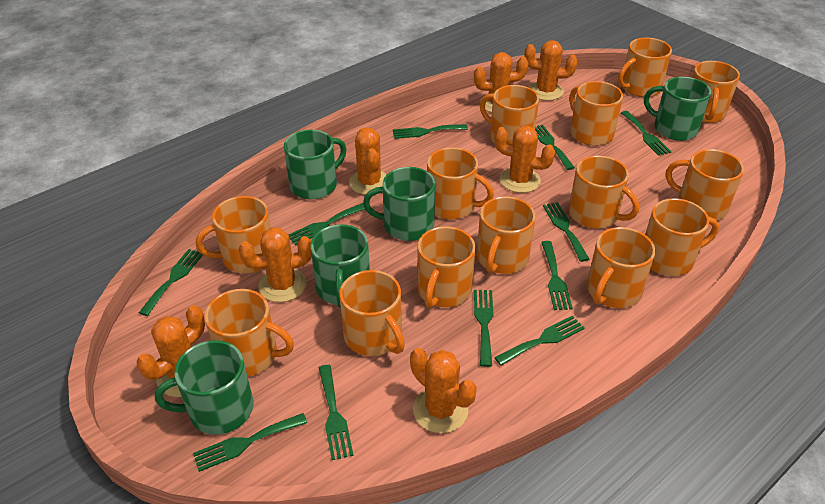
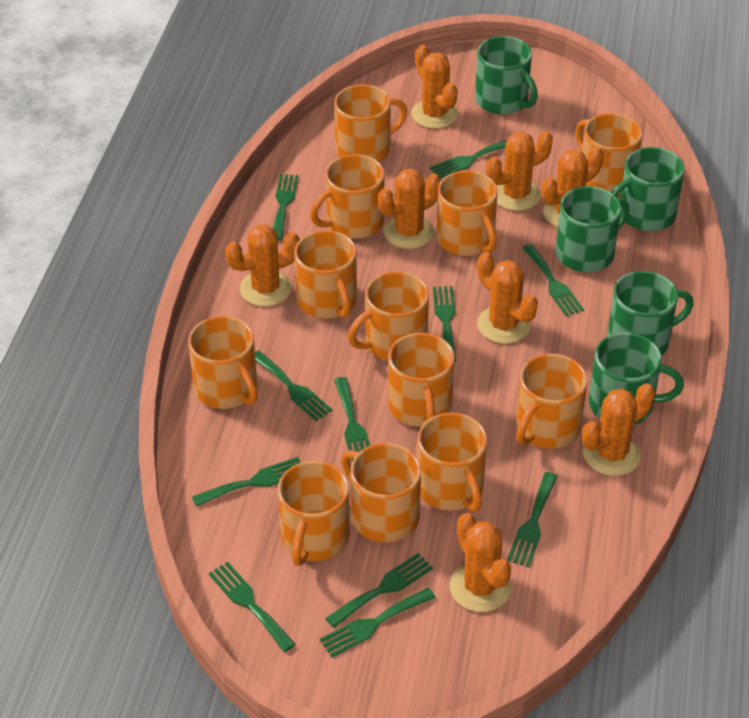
orange cactus: [137,305,205,397] [238,227,312,302] [349,128,387,195] [410,348,477,433] [474,52,528,113] [494,126,555,193] [524,40,577,101] = 7 -> [225,224,300,306] [378,168,441,249] [411,45,458,129] [449,513,512,612] [477,252,538,344] [486,131,553,211] [541,146,603,227] [582,383,655,476] = 8
orange mug: [196,196,271,273] [205,289,294,377] [340,270,405,356] [417,226,475,308] [427,147,494,219] [477,196,535,274] [480,85,539,144] [569,81,623,146] [569,156,639,228] [587,227,655,308] [618,38,672,97] [645,198,719,276] [666,149,744,220] [692,61,740,123] = 14 -> [188,316,258,409] [278,461,350,566] [294,230,357,319] [310,154,384,239] [334,84,407,162] [341,443,421,543] [348,271,429,361] [388,333,455,427] [417,412,487,512] [436,171,498,256] [516,354,587,449] [575,113,642,195] = 12

